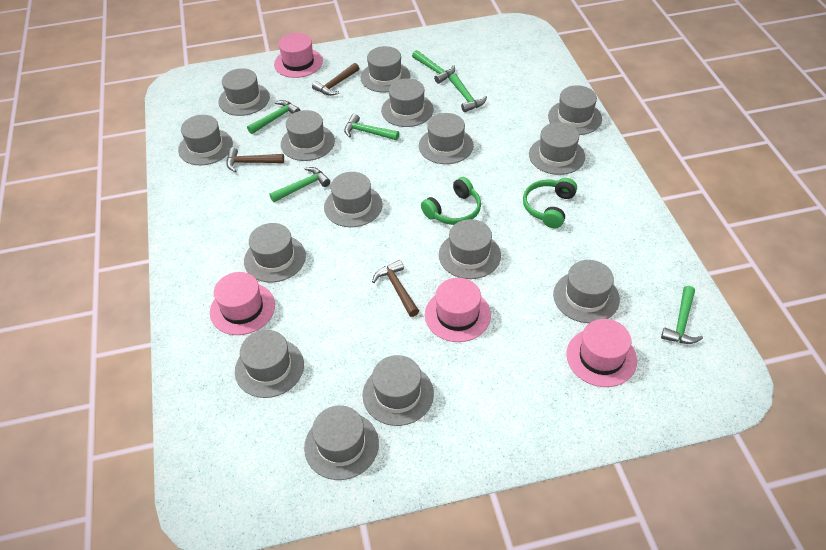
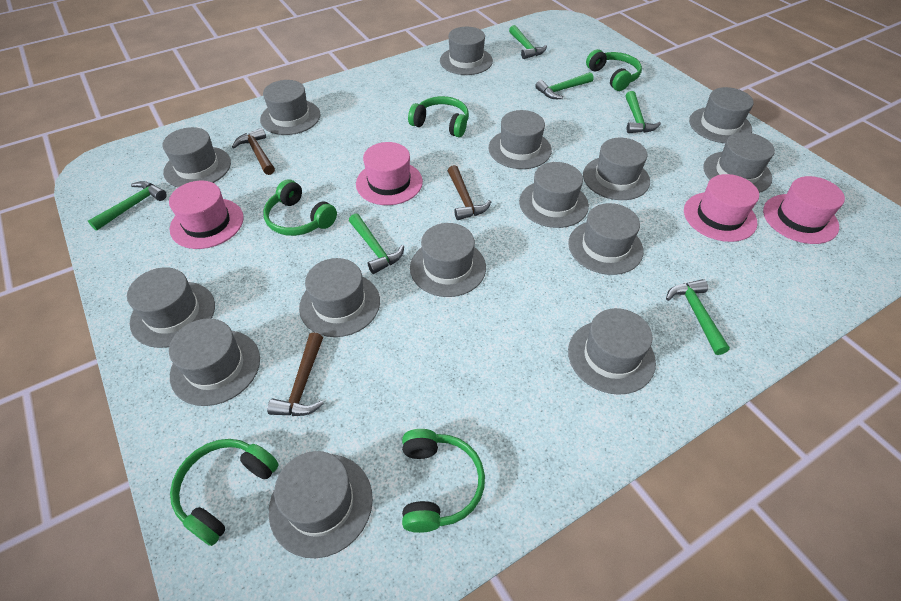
green headphones: [421,177,481,225] [523,178,577,229] = 2 -> [170,439,279,546] [263,179,337,236] [402,429,485,533] [408,96,469,137] [586,49,642,91] = 5

